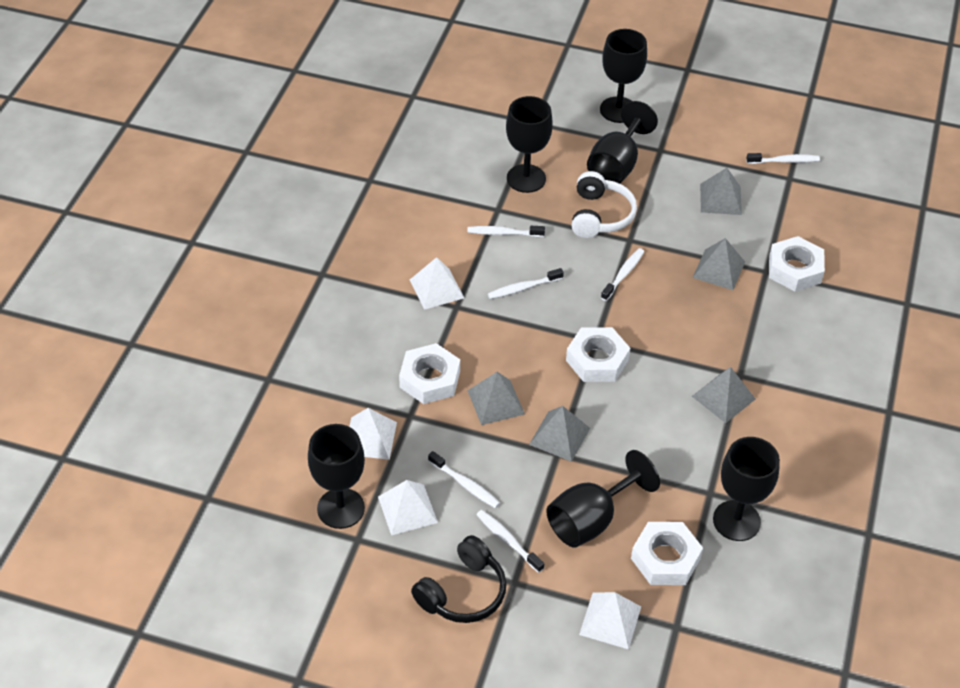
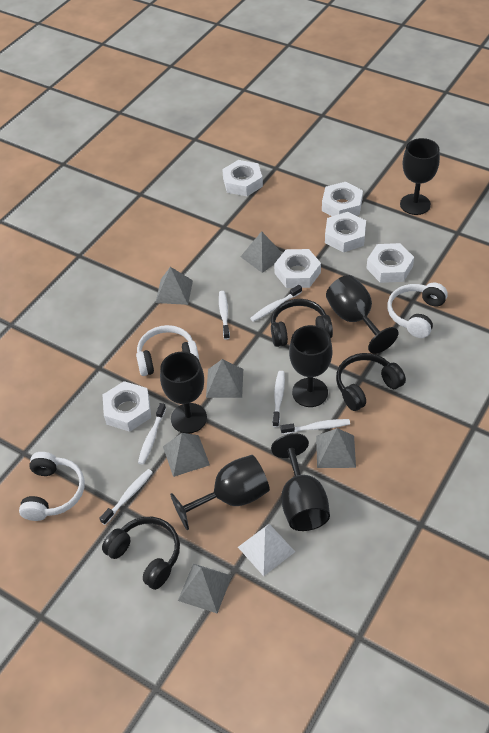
black headphones: [411,535,507,623] = 1 -> [102,517,180,590] [271,299,333,347] [336,353,406,411] = 3
grey pyramid: [468,372,525,425] [529,406,590,462] [692,238,745,290] [692,367,755,423] [700,168,742,215] = 5 -> [155,267,193,305] [163,433,210,477] [178,564,232,613] [206,359,243,398] [240,231,283,273] [316,428,356,468] = 6
white headphones: [572,171,637,238] = 1 -> [19,452,85,521] [136,325,199,376] [387,283,448,338] = 3
white nut: [399,343,460,404] [566,327,630,382] [631,522,703,585] [769,236,825,292] = 4 -> [103,381,151,432] [222,160,263,196] [274,249,321,288] [322,182,363,216] [325,212,366,253] [366,243,414,283] = 6
white pyramid: [349,408,397,460] [378,480,438,535] [410,257,464,310] [579,592,641,649] = 4 -> [238,524,295,576] = 1

